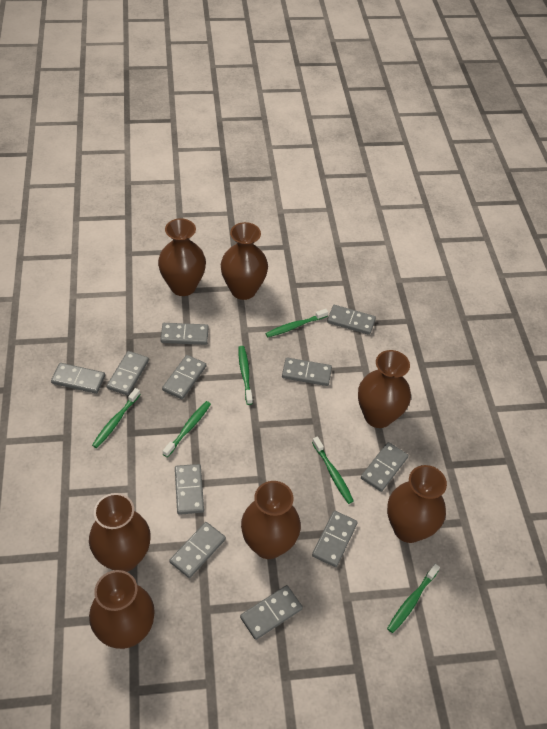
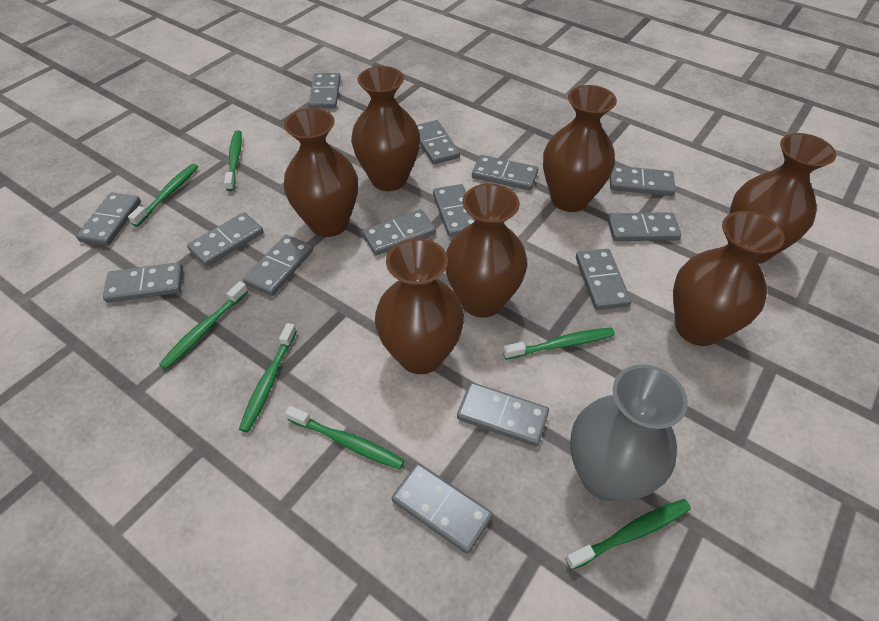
green toothbrush: [92,388,140,448] [163,401,211,457] [239,346,253,405] [265,309,328,337] [312,437,354,504] [387,564,440,633] = 6 -> [128,163,198,227] [159,281,248,369] [224,130,242,191] [239,323,297,432] [285,406,404,469] [503,327,615,360] [565,499,691,570] = 7
grey domino: [51,363,105,394] [107,351,149,396] [160,323,209,345] [162,355,206,399] [169,522,226,578] [175,464,204,515] [240,585,303,640] [282,357,332,386] [312,511,358,567] [327,305,376,335] [361,442,408,492] = 11 -> [76,192,141,246] [103,262,183,303] [187,212,264,267] [243,235,313,296] [308,73,341,109] [362,209,436,255] [392,463,493,554] [417,120,460,164] [433,184,475,237] [457,382,549,446] [472,155,538,190] [576,249,631,310] [607,212,681,241] [610,166,676,196] = 14
grey vase: none = 0 -> [570,364,688,501] = 1

